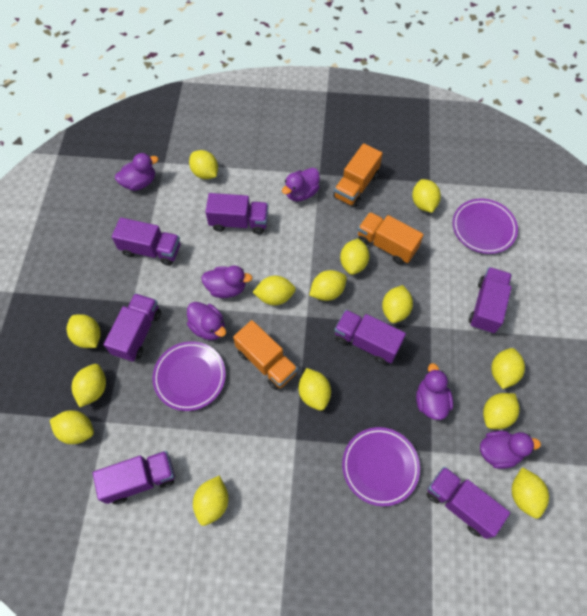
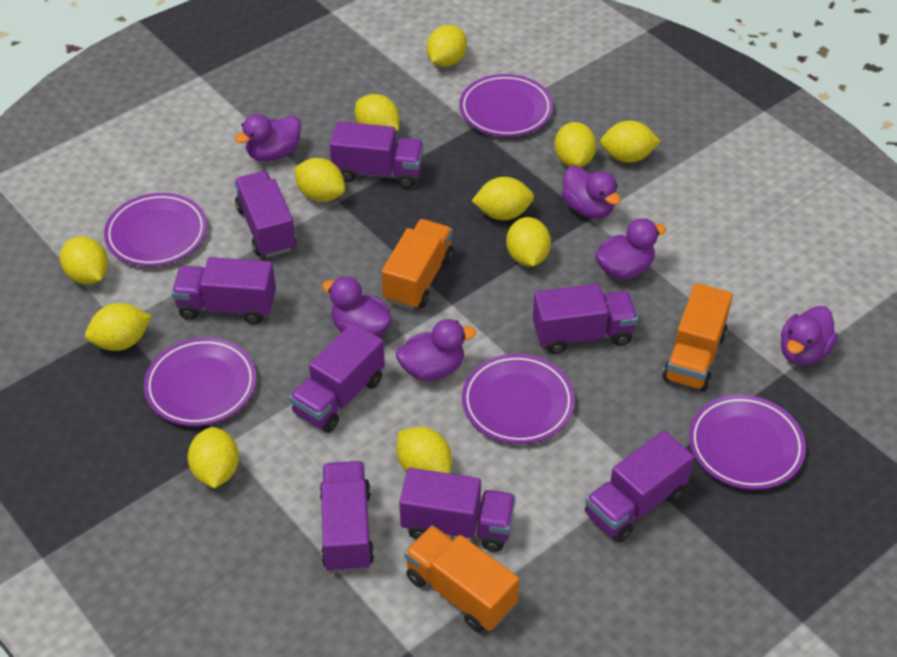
purple plate: [152,341,226,411] [342,427,420,506] [452,199,518,254] = 3 -> [104,193,207,267] [144,337,256,426] [460,74,553,137] [462,354,575,444] [689,395,806,490] = 5
purple truck: [93,451,175,504] [104,293,161,362] [112,217,180,266] [205,193,268,234] [334,310,406,364] [427,466,510,539] [469,267,512,333] = 7 -> [172,257,276,325] [234,171,296,258] [289,323,385,433] [320,461,374,573] [330,121,424,188] [399,468,516,552] [533,284,638,354] [585,431,694,543] = 8
yellow lemon: [50,410,94,444] [67,314,101,348] [72,364,106,407] [189,150,218,179] [193,475,228,526] [253,276,296,305] [299,368,331,411] [309,270,347,301] [340,238,369,275] [382,285,413,323] [412,179,441,213] [483,393,520,429] [491,348,525,389] [512,467,549,519] = 14 -> [60,236,108,284] [85,303,152,351] [187,427,239,488] [294,158,345,202] [355,94,400,131] [397,427,452,474] [426,25,467,67] [472,177,534,220] [506,217,551,266] [554,122,596,167] [600,121,661,163] = 11

